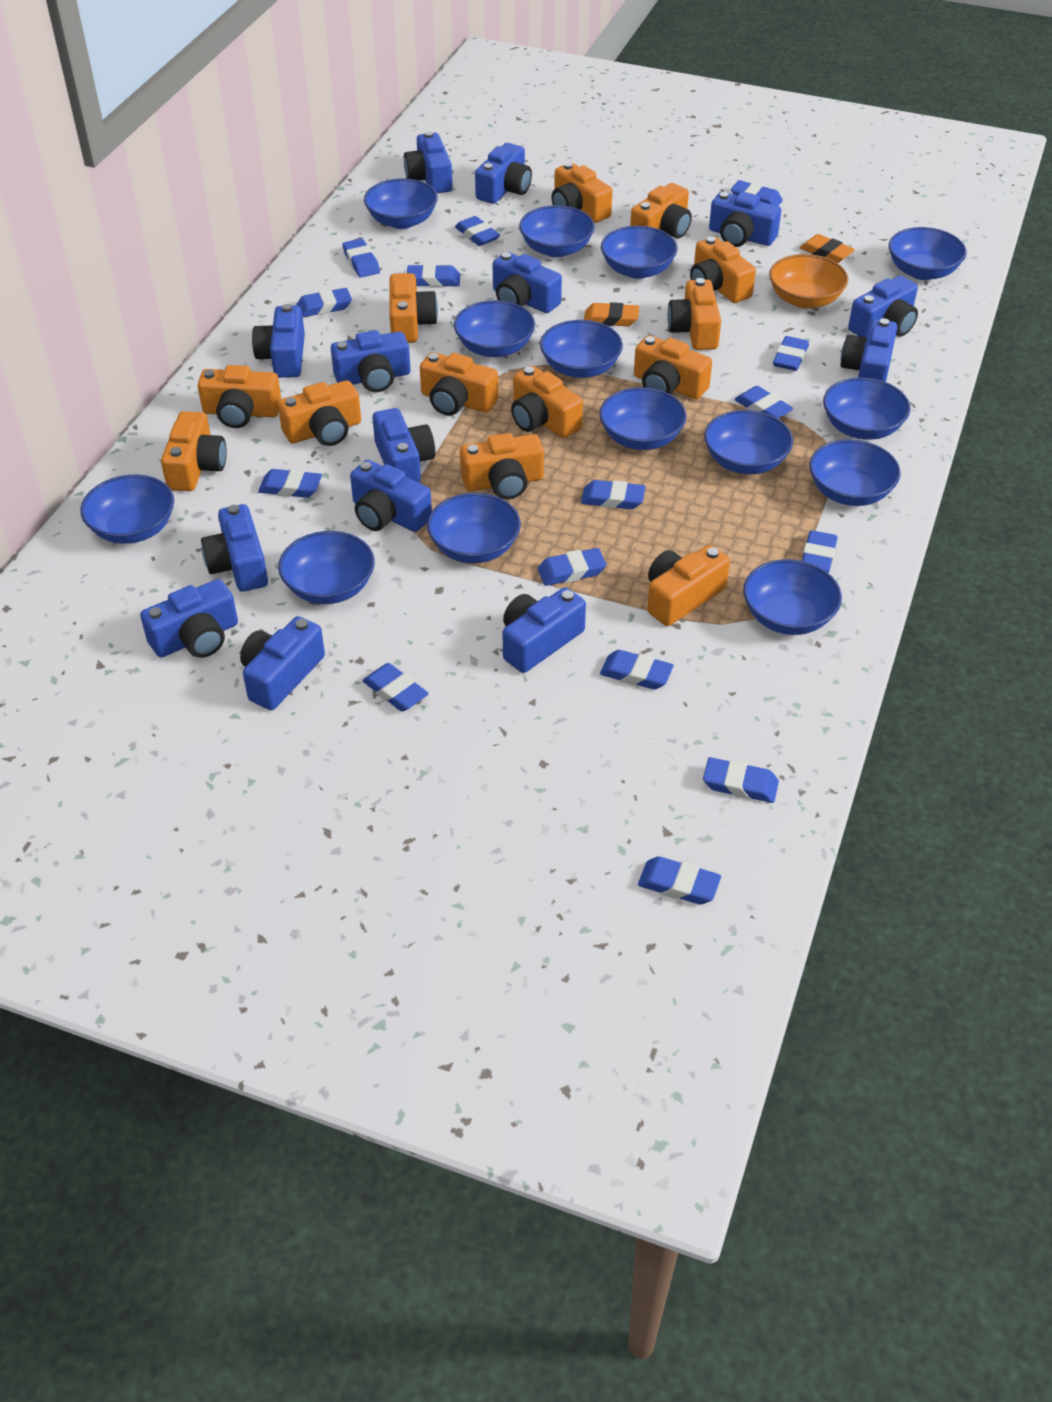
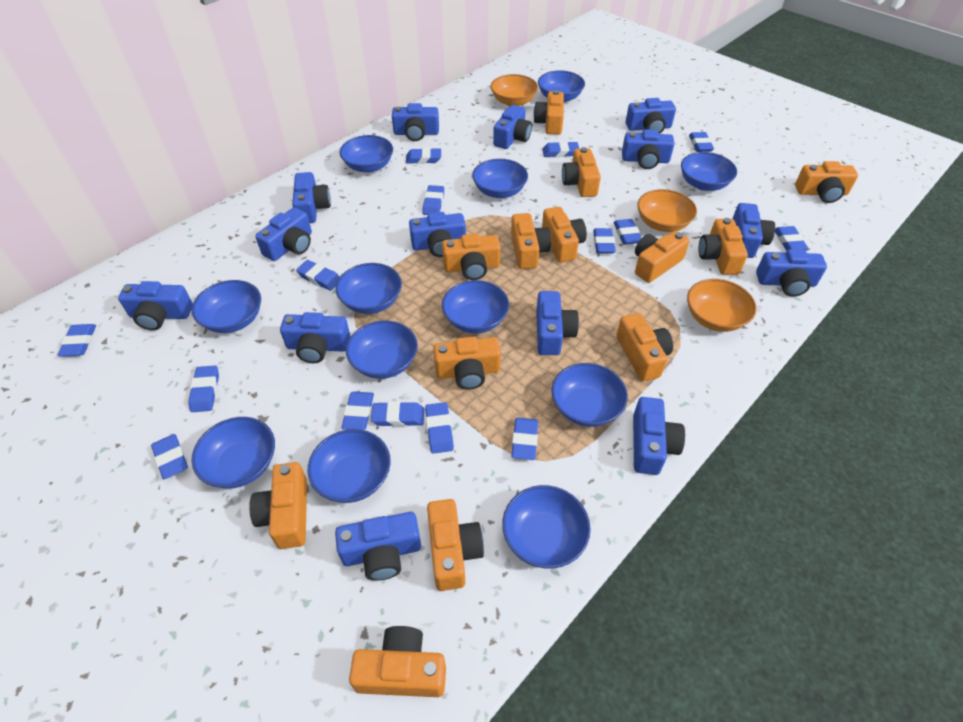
blue bowl: [80,475,174,544] [278,531,375,604] [364,179,438,229] [427,493,521,563] [454,300,535,357] [519,205,595,257] [540,320,623,378] [599,387,687,450] [601,226,678,279] [704,410,793,474] [743,559,842,635] [809,439,901,506] [823,378,911,440] [889,227,967,280] = 14 -> [191,280,261,333] [191,417,275,489] [308,429,391,503] [335,263,402,314] [340,135,393,173] [346,321,418,379] [442,280,509,333] [472,159,528,198] [502,485,591,569] [538,70,585,102] [551,363,628,427] [681,152,737,191] = 12
orange bowl: [769,254,848,309] = 1 -> [490,74,538,106] [637,189,697,232] [687,279,757,332] = 3
orange eraser: [584,302,639,326] [799,234,855,263] = 2 -> none = 0

